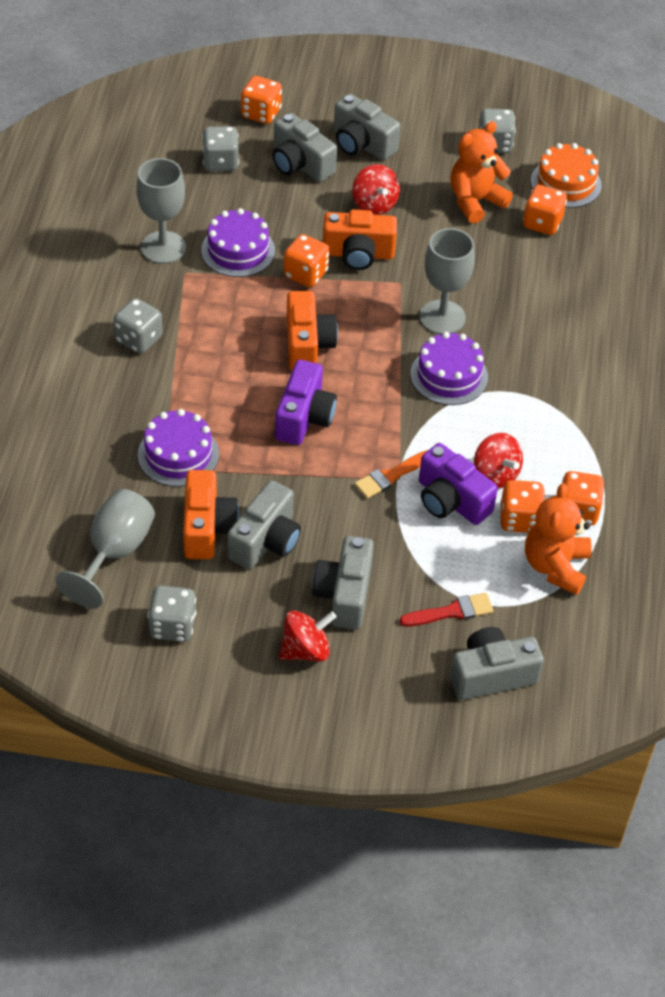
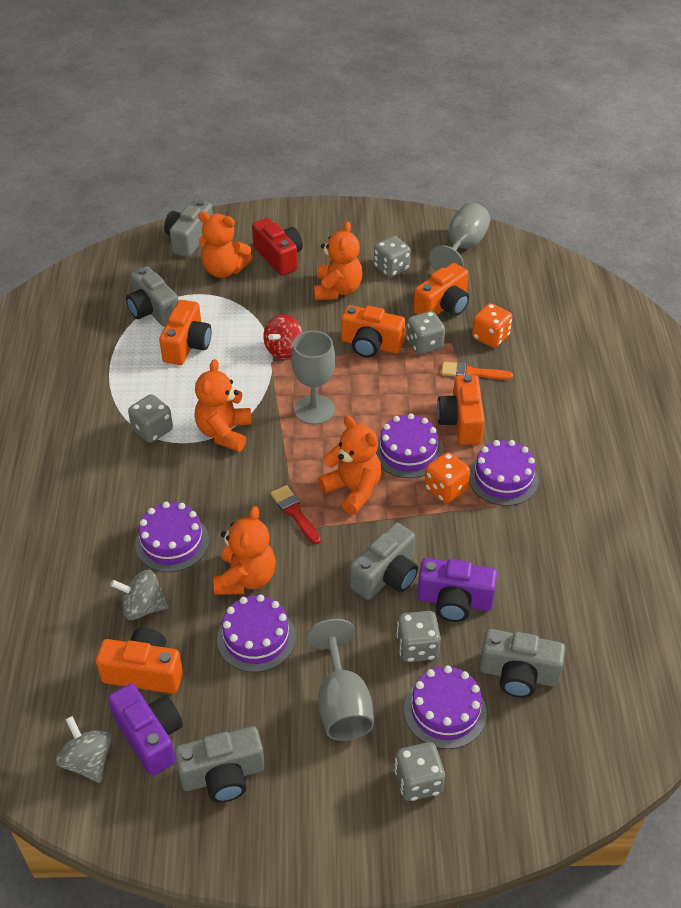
grey dice: [113,298,163,354] [147,585,197,642] [202,126,239,171] [478,108,516,153] = 4 -> [128,394,173,443] [374,236,411,277] [394,742,445,801] [396,611,441,662] [407,311,445,355] = 5
grey spinning top: none = 0 -> [56,716,112,783] [110,570,169,620] = 2
orange cake: [531,143,602,208] = 1 -> none = 0
orange camera: [183,470,239,559] [287,291,338,371] [323,209,397,270] = 3 -> [96,628,183,694] [159,300,211,365] [341,305,405,358] [413,263,469,316] [437,374,485,445] = 5
orange dice: [241,76,282,124] [283,234,329,287] [500,480,545,533] [523,185,567,235] [562,471,604,525] = 5 -> [425,452,470,503] [472,303,512,348] = 2
orange teddy bear: [450,121,513,224] [525,483,592,595] = 2 -> [194,359,252,452] [198,211,252,278] [214,506,276,595] [314,221,362,300] [318,416,381,515] = 5
purple cake: [138,409,219,487] [201,208,275,277] [411,332,488,405] = 3 -> [135,502,209,572] [217,594,296,672] [376,413,443,478] [404,665,487,749] [469,440,539,506] = 5
red camera: none = 0 -> [252,218,303,276] = 1
red spinning top: [279,611,337,662] [352,164,400,215] [474,433,523,489] = 3 -> [263,315,302,359] = 1

